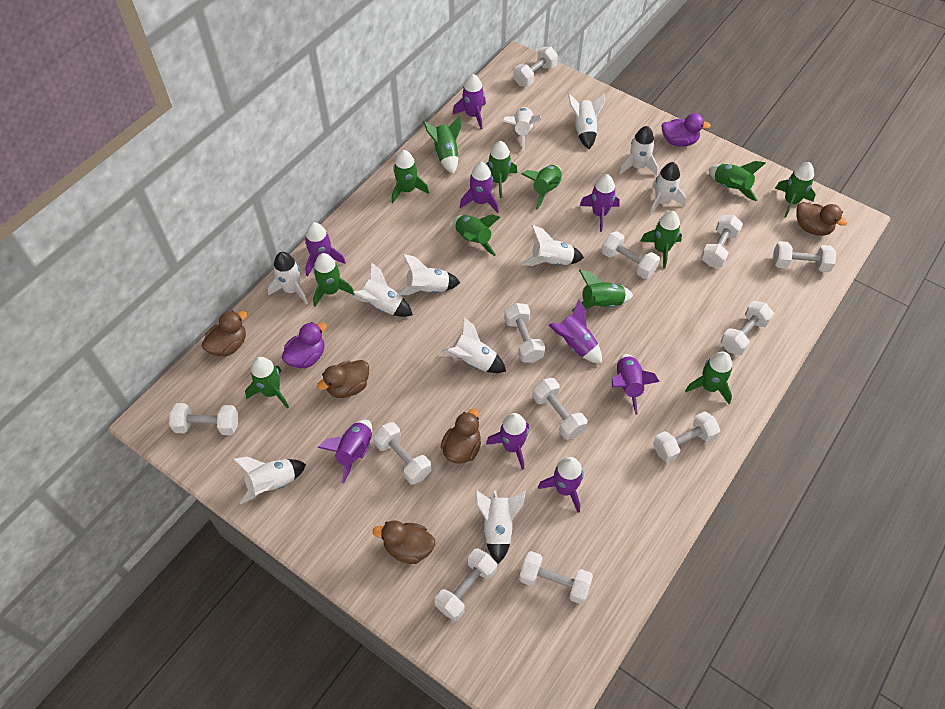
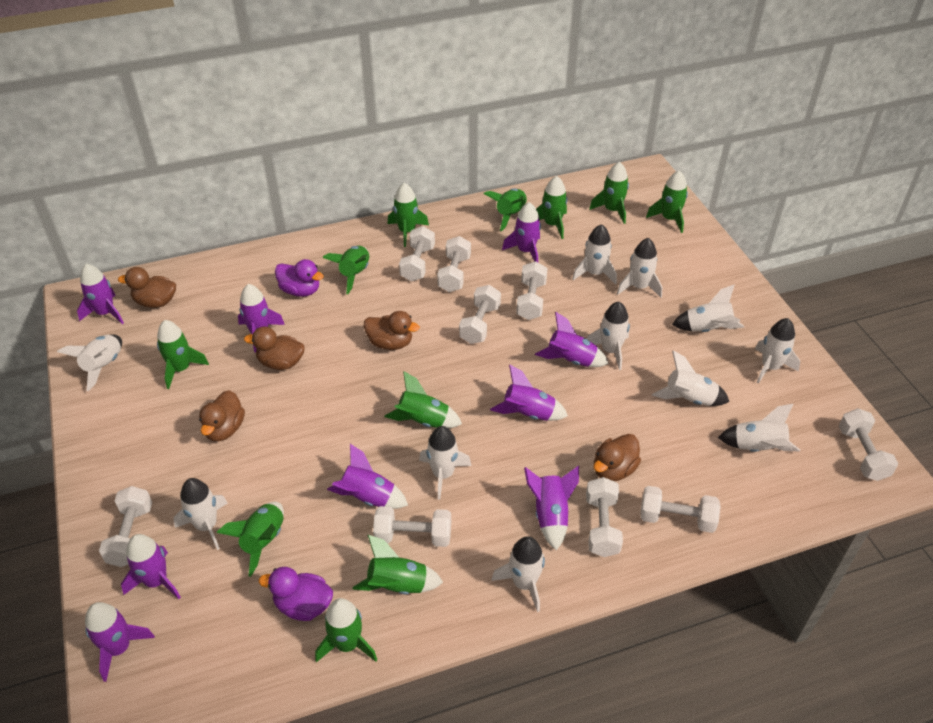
green rocket: [245,357,289,409] [313,253,354,307] [392,150,429,203] [423,116,462,174] [453,214,500,256] [486,141,518,198] [522,165,562,209] [572,270,633,312] [640,211,682,268] [685,351,732,404] [709,161,765,202] [775,162,816,218] = 12 -> [157,320,209,389] [217,502,284,577] [315,598,378,662] [323,246,369,294] [352,535,443,594] [384,371,462,428] [388,183,429,247] [484,188,527,231] [536,176,568,239] [589,162,629,224] [646,170,688,233] = 11
white dumbbell: [169,403,238,435] [373,422,431,485] [435,548,497,621] [504,303,545,363] [513,47,558,87] [519,551,593,604] [532,378,587,440] [601,231,660,279] [653,411,720,463] [701,215,743,267] [721,301,774,355] [773,241,836,272] = 12 -> [99,486,153,567] [373,506,451,547] [399,226,435,281] [437,236,471,292] [459,285,501,344] [516,261,548,320] [586,477,623,557] [641,486,721,533] [839,408,898,481] = 9

